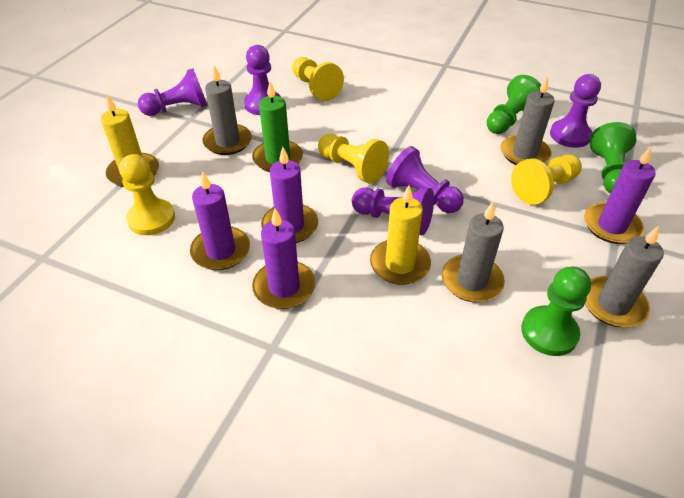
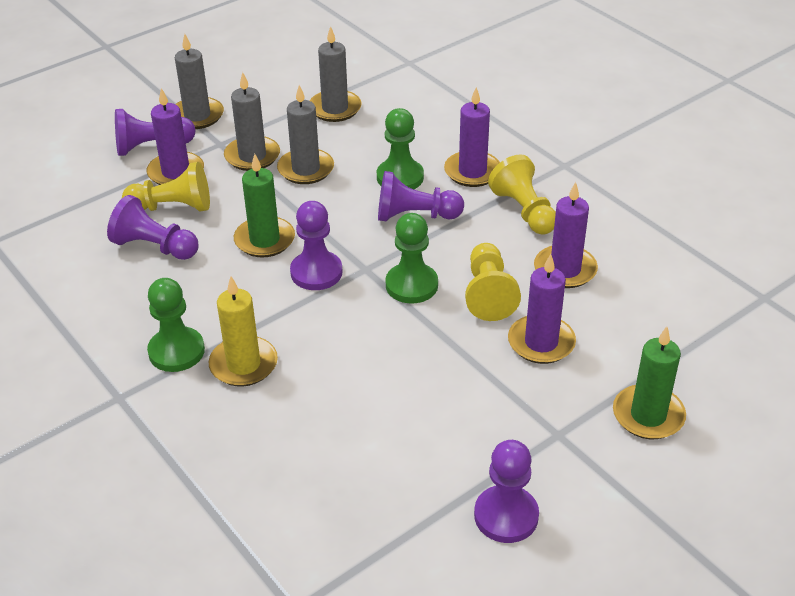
green candle: [252,82,303,172] = 1 -> [234,154,295,257] [613,326,686,439] = 2
yellow candle: [101,95,159,187] [370,186,431,285] = 2 -> [208,276,278,387] = 1
yellow pawn: [119,154,175,235] [292,57,344,101] [318,134,389,184] [511,154,582,205] = 4 -> [122,162,210,212] [465,243,521,321] [488,155,556,235] = 3

